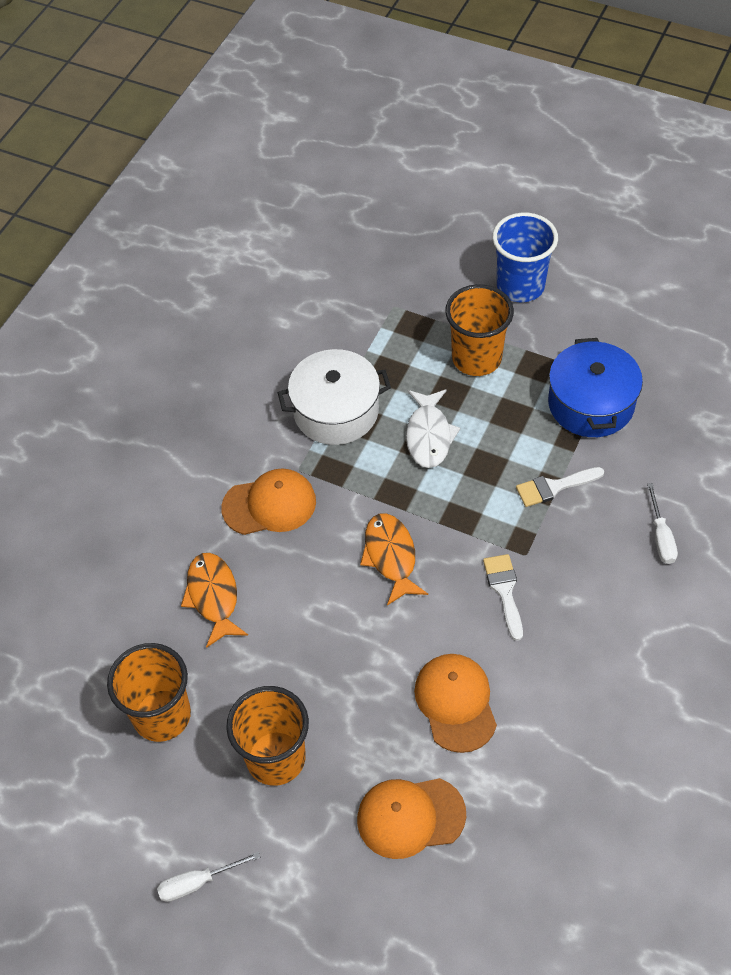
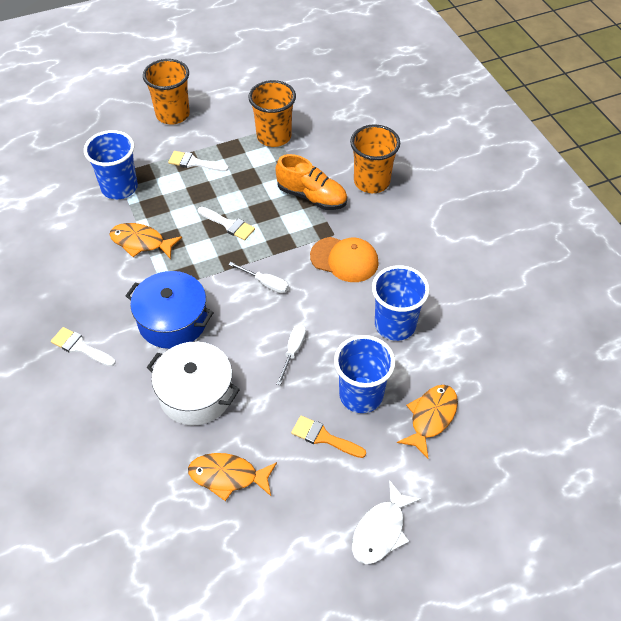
blue cup: [492,213,558,302] = 1 -> [84,130,138,199] [334,335,395,413] [372,265,429,341] = 3
orange brush: none = 0 -> [291,416,366,458] = 1
orange cap: [221,468,316,535] [357,778,466,859] [414,654,497,753] = 3 -> [310,237,379,282] = 1
orange fish: [181,553,248,648] [360,513,428,606] = 2 -> [109,223,182,259] [188,453,277,501] [397,385,458,459] = 3
orange shoe: none = 0 -> [276,154,347,210] = 1
white brush: [483,554,523,641] [516,467,604,507] = 2 -> [51,327,116,367] [168,151,229,171] [198,207,255,241] = 3

